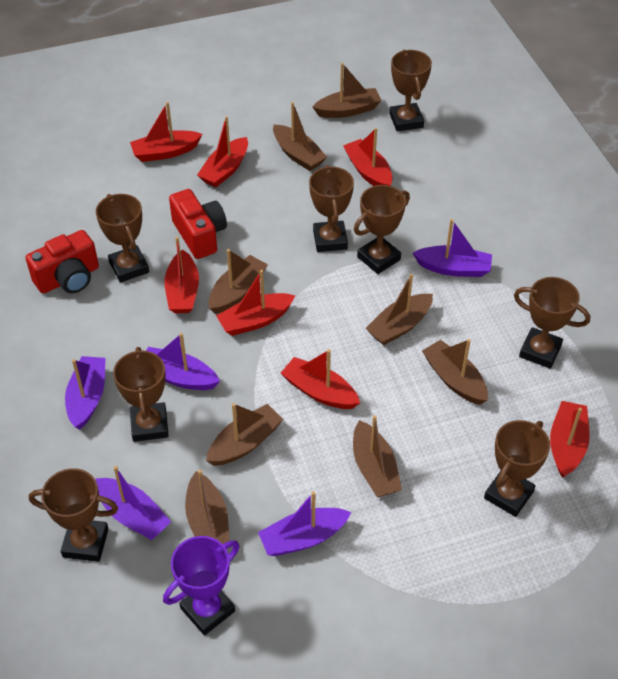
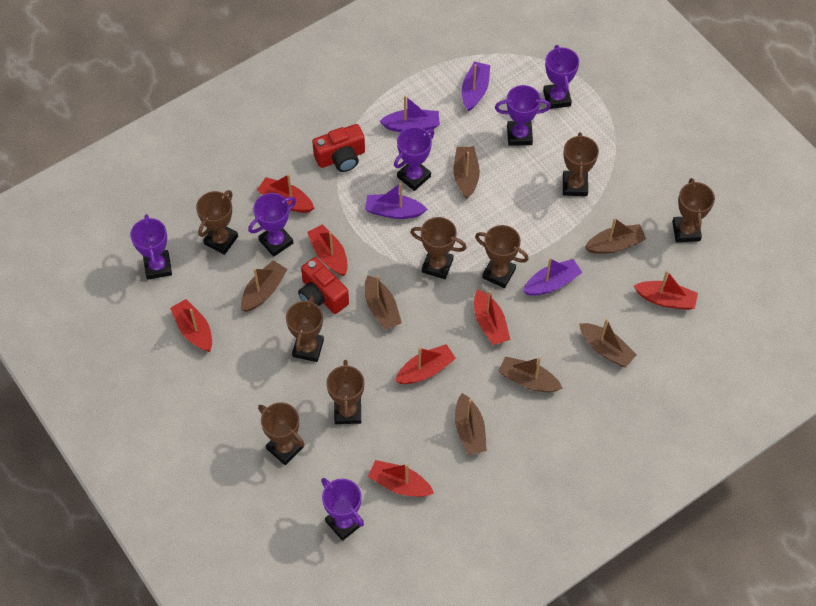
brown boat: [185,470,229,544] [206,403,283,466] [209,249,268,314] [273,102,327,171] [313,63,382,118] [353,415,402,497] [365,274,433,345] [422,339,488,405] = 8 -> [241,260,287,312] [365,275,402,330] [453,147,480,199] [455,393,487,455] [498,356,563,392] [579,319,637,367] [584,218,646,254] = 7
purple boat: [65,356,106,430] [96,466,171,540] [146,333,220,390] [258,491,351,556] [413,219,492,277] = 5 -> [365,183,427,219] [379,95,440,132] [462,62,490,112] [523,258,582,296] = 4
purple trophy: [163,536,239,635] = 1 -> [130,214,172,280] [248,193,296,257] [321,478,364,541] [394,127,434,191] [495,85,551,146] [543,45,579,109] = 6

